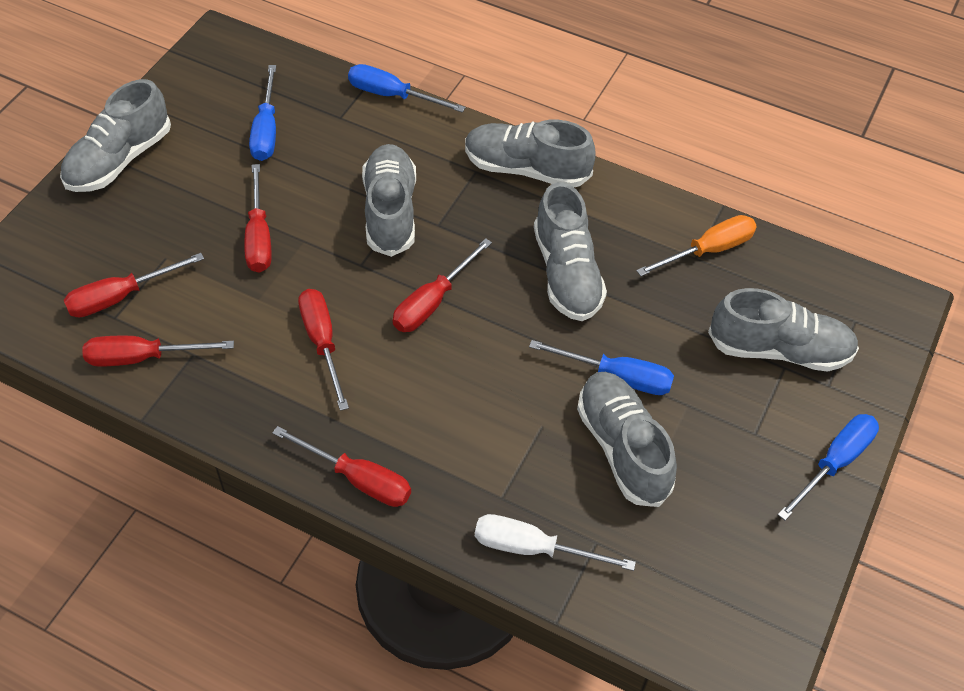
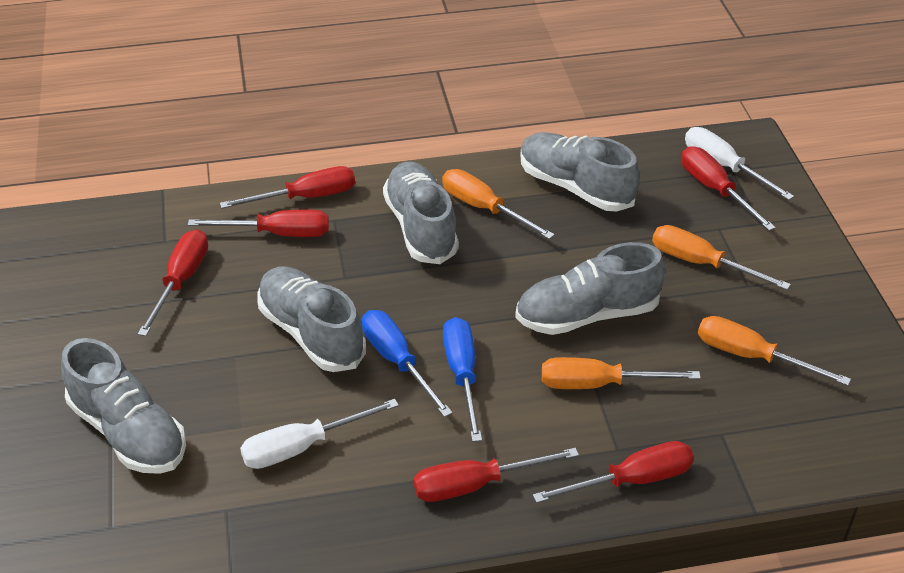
blue screwdriver: [249,65,276,161] [348,64,466,113] [529,340,674,395] [778,414,879,520] = 4 -> [362,310,453,417] [443,317,482,442] = 2
grey shoe: [60,79,171,192] [362,144,416,257] [465,120,595,187] [534,182,607,321] [577,372,677,507] [708,288,859,372] = 6 -> [61,338,186,474] [258,267,366,372] [383,162,459,264] [515,242,665,335] [521,132,640,211] = 5
orange screwdriver: [636,215,757,276] = 1 -> [442,169,555,239] [542,357,701,389] [652,225,791,290] [698,316,851,386] = 4
white screwdriver: [475,514,636,571] = 1 -> [240,399,399,469] [685,127,794,200] = 2

